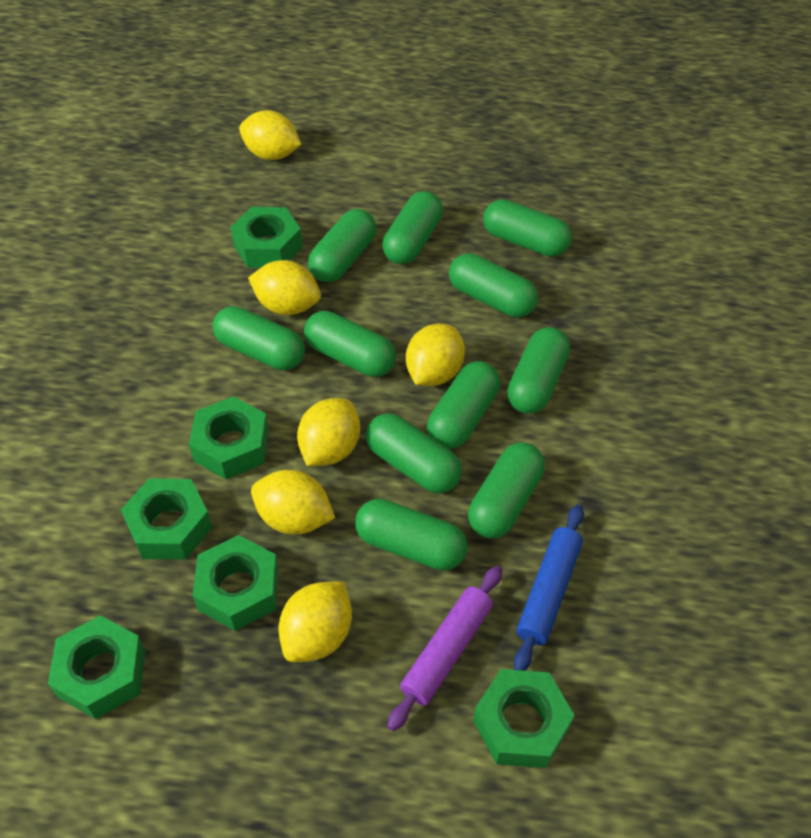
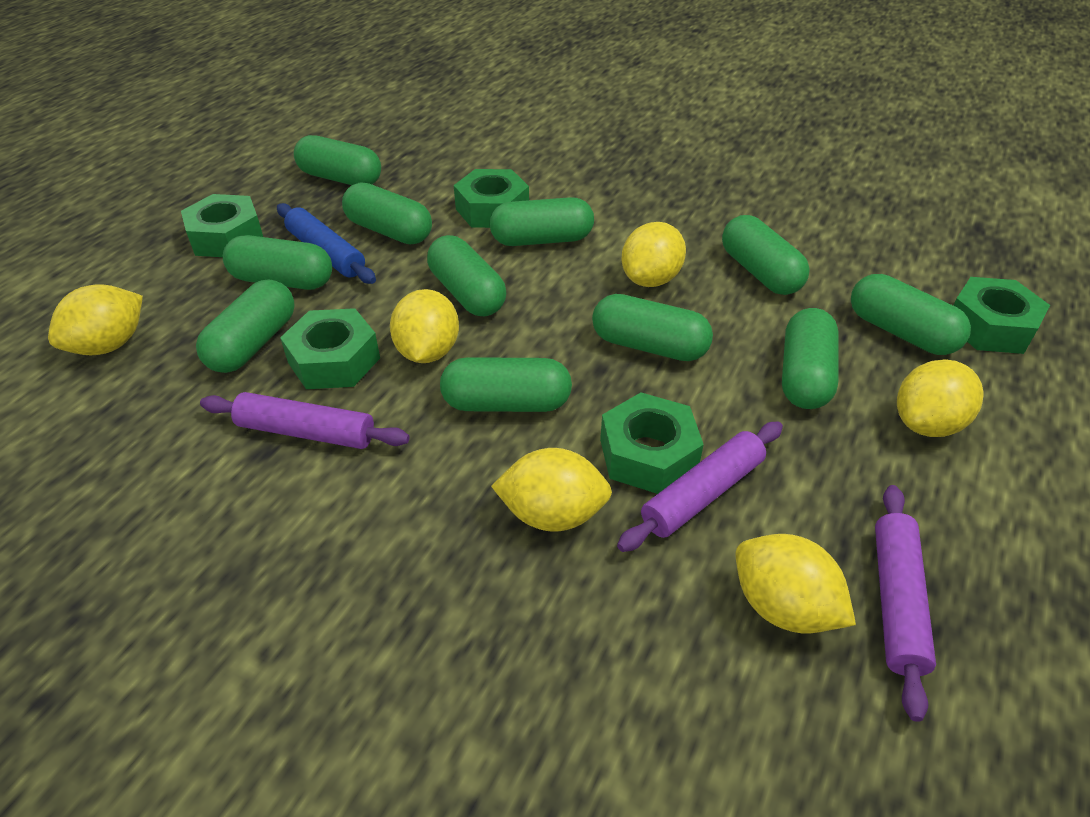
green nut: [48,615,145,719] [121,478,212,560] [189,396,269,479] [193,535,279,631] [230,207,303,268] [473,669,575,768] = 6 -> [181,194,263,257] [280,308,380,389] [454,169,529,228] [600,393,704,494] [953,277,1050,354] = 5
purple rolling pin: [387,566,502,731] = 1 -> [200,392,409,449] [617,421,783,552] [875,485,936,722] = 3

